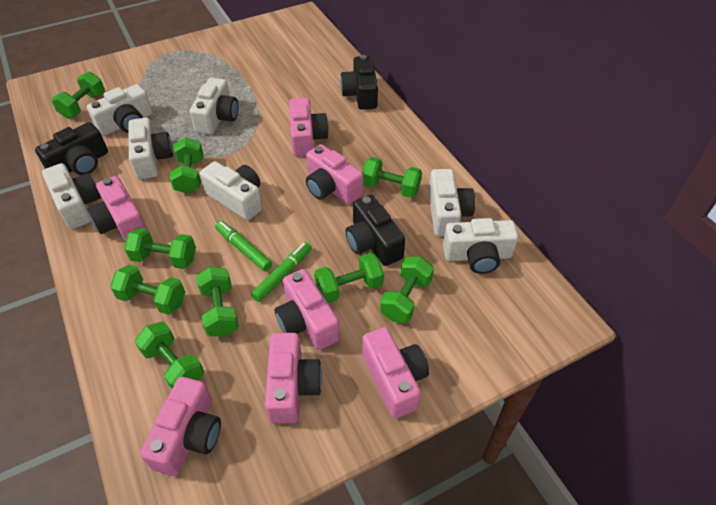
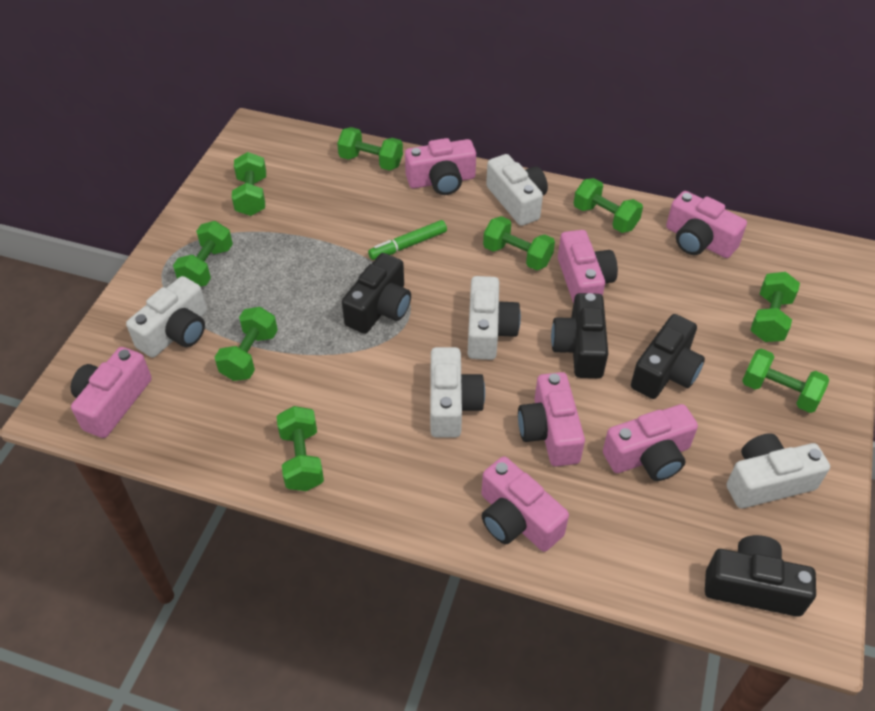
black camera: [35,122,108,175] [340,55,378,110] [346,195,405,266] = 3 -> [342,253,411,334] [551,293,608,378] [631,314,705,399] [705,535,816,617] = 4
green marker: [215,221,272,271] [251,242,312,302] = 2 -> [368,220,447,260] = 1
white camera: [42,163,101,229] [87,84,153,136] [128,118,173,179] [190,78,239,135] [200,161,262,220] [428,169,475,237] [443,218,518,274] = 7 -> [126,276,207,358] [430,347,485,437] [468,276,521,360] [486,154,548,226] [726,433,830,509] = 5

